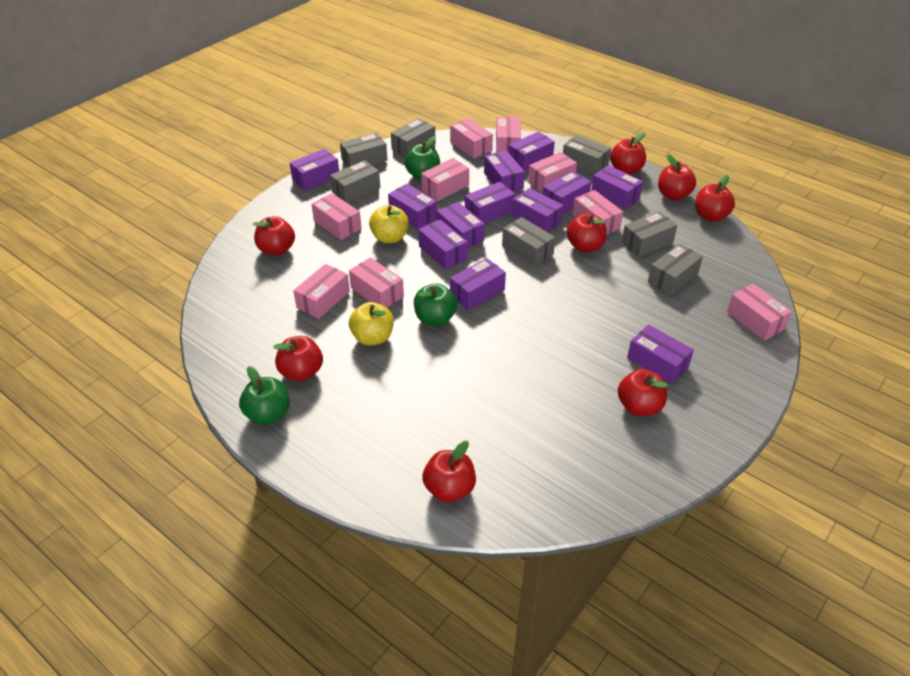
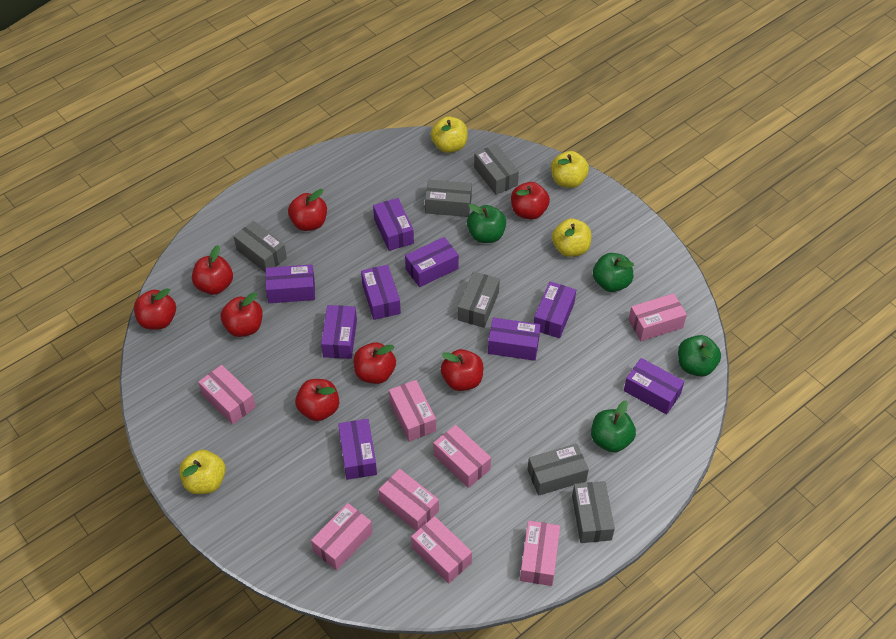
green apple: [239,366,290,425] [404,136,440,180] [414,283,457,326] = 3 -> [467,204,506,243] [591,401,636,452] [593,253,634,292] [678,335,721,377] = 4
grey box: [330,160,380,203] [340,133,387,167] [391,118,436,157] [502,217,555,267] [563,135,611,175] [622,211,677,257] [648,244,703,295] = 7 -> [234,221,287,273] [425,180,472,217] [458,272,500,328] [474,144,519,195] [527,444,589,496] [572,481,615,543] = 6
pink box: [293,264,350,319] [311,193,362,240] [349,257,404,308] [421,158,469,201] [450,118,493,159] [496,117,521,153] [528,152,577,193] [572,190,623,235] [727,284,792,341] = 9 -> [198,365,256,425] [311,503,373,571] [378,469,439,531] [389,380,436,442] [411,516,472,584] [433,425,491,488] [520,521,560,586] [628,293,687,341] = 8
purple box: [289,149,339,191] [388,184,437,229] [418,219,468,270] [437,202,485,248] [450,258,506,310] [465,182,515,223] [484,151,525,192] [508,132,555,171] [512,188,564,232] [543,171,591,213] [591,165,643,209] [627,324,694,384] = 12 -> [265,264,315,303] [321,305,357,359] [338,419,377,480] [361,265,401,320] [373,198,414,251] [405,237,459,287] [488,317,541,361] [534,282,576,338] [624,358,684,415] = 9
yellow apple: [349,302,394,346] [369,205,409,243] = 2 -> [179,450,226,494] [431,116,468,153] [551,151,589,188] [552,218,592,257] = 4

